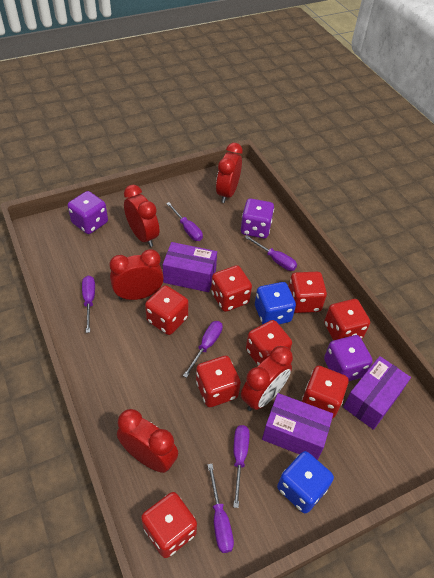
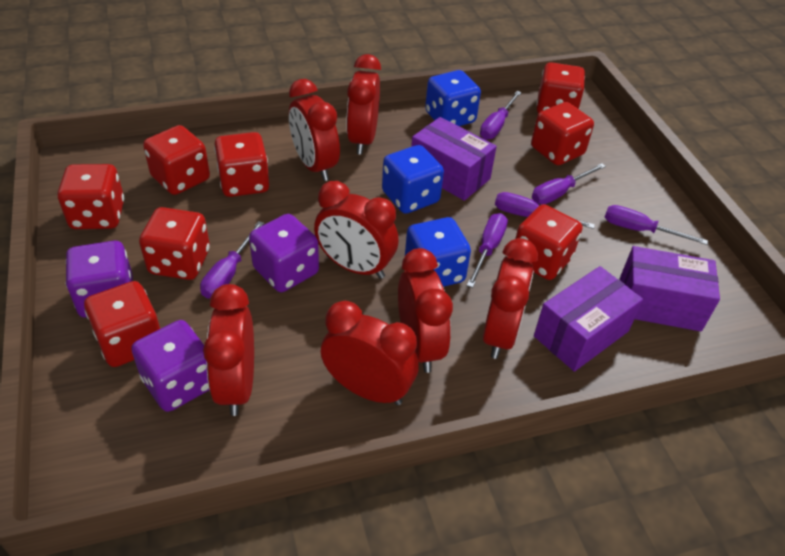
blue dice: [255,282,296,325] [277,451,334,513] = 2 -> [382,145,444,214] [405,217,471,287] [425,70,481,126] = 3
red clock: [109,249,164,300] [117,409,178,473] [124,185,159,247] [216,143,243,203] [241,346,293,411] = 5 -> [203,284,254,416] [289,79,340,181] [314,181,399,279] [321,301,419,405] [346,54,381,155] [398,248,453,373] [483,238,538,359] = 7

